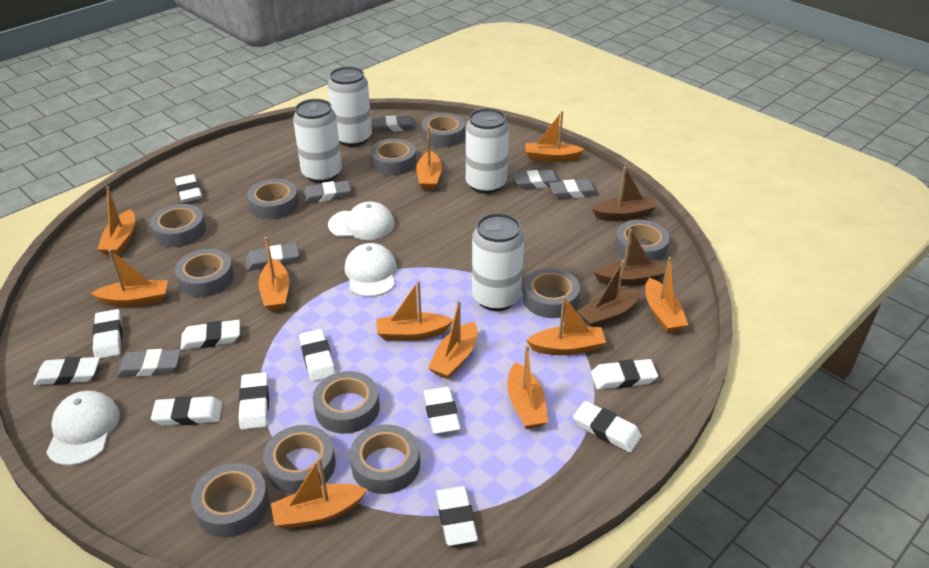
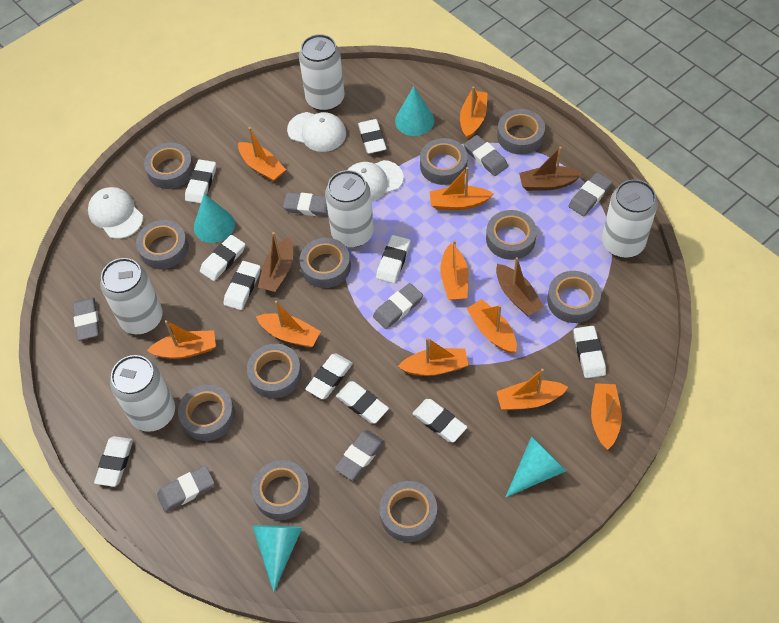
grey eraser: [116,349,181,377] [245,243,299,271] [302,180,351,203] [373,115,417,132] [513,170,561,189] [549,179,599,199] = 6 -> [73,297,100,340] [157,466,215,512] [283,192,328,217] [334,430,385,480] [373,283,423,329] [464,135,508,176] [568,172,612,216] = 7
orange boat: [91,249,168,307] [97,186,135,256] [258,237,289,311] [271,457,367,529] [376,281,453,341] [416,126,442,190] [428,300,477,379] [507,345,548,429] [525,111,585,162] [526,296,606,355] [645,257,688,333] = 11 -> [147,320,216,359] [238,127,286,182] [256,300,321,348] [398,337,468,376] [430,167,494,210] [440,240,469,300] [460,86,488,140] [466,299,517,353] [497,369,568,410] [591,383,622,450] = 10
turquoise cone: none = 0 -> [194,194,235,243] [252,525,302,592] [395,86,434,136] [506,436,567,497] = 4
white can: [293,99,342,183] [328,66,372,147] [466,108,509,194] [472,213,524,311] = 4 -> [100,258,163,334] [110,355,175,432] [299,34,345,111] [325,170,374,248] [602,179,657,258] = 5
white eraser: [33,357,100,385] [92,309,122,359] [151,396,223,426] [175,174,202,203] [180,320,240,350] [238,372,269,430] [299,329,336,382] [423,387,461,434] [436,486,478,546] [573,401,642,453] [591,359,658,390] = 11 -> [94,436,133,487] [185,159,216,203] [200,235,245,281] [224,261,261,310] [305,353,353,399] [336,381,389,424] [358,119,387,154] [376,235,411,283] [412,399,467,442] [573,326,606,378] = 10

